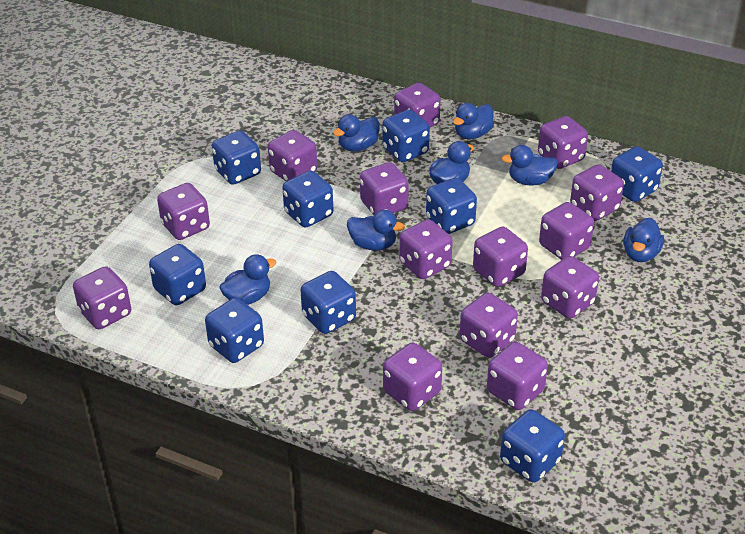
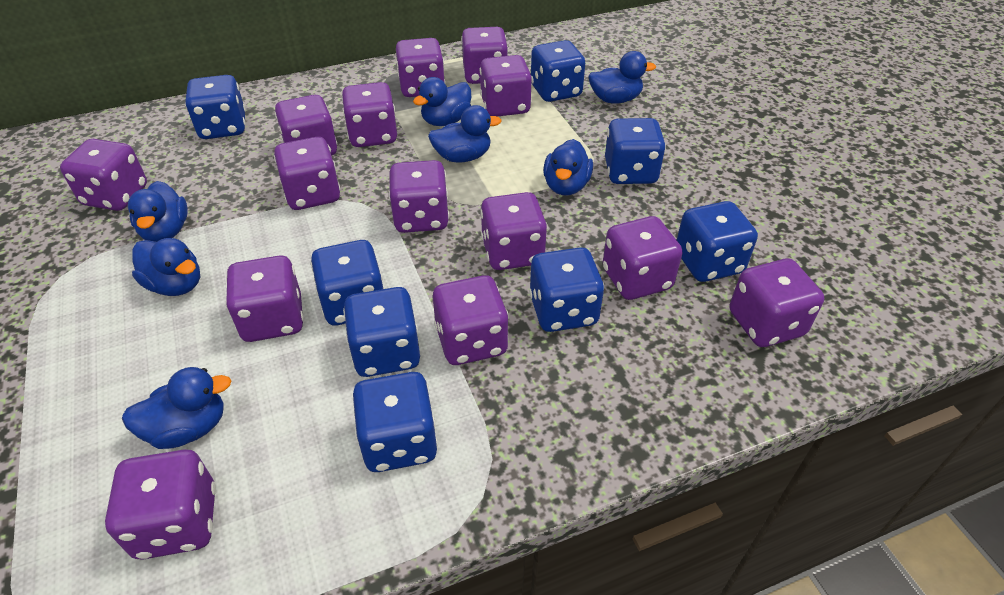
blue dice: [149,244,206,305] [205,298,264,363] [212,130,261,185] [282,171,333,227] [301,271,356,334] [383,109,430,162] [426,178,477,234] [500,409,565,483] [611,146,663,202] = 9 -> [185,75,246,139] [311,240,383,326] [343,287,420,377] [353,372,438,472] [529,247,604,332] [531,40,585,102] [605,118,666,184] [677,201,758,282] = 8

